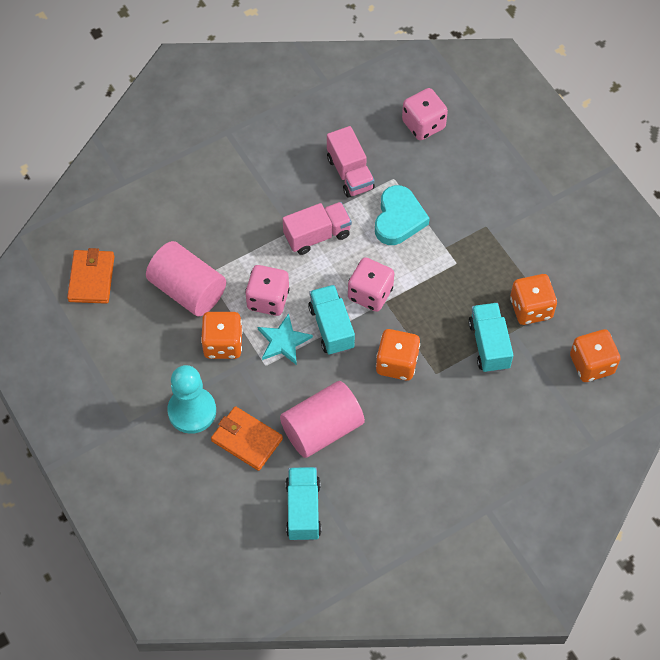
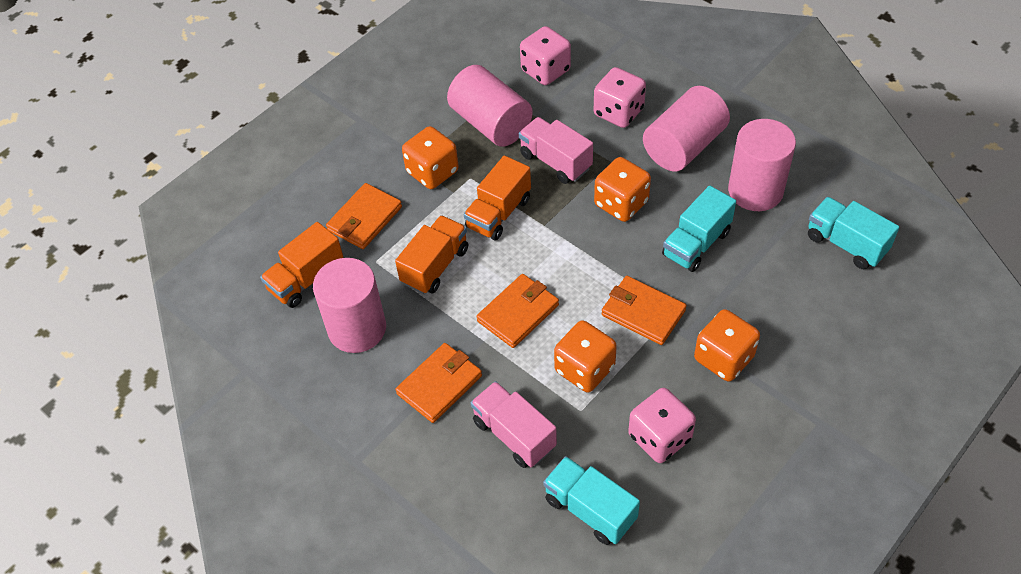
orange truck: none = 0 -> [260,222,344,308] [395,215,468,294] [464,156,531,240] = 3
orange wallet: [67,248,115,304] [211,406,283,471] = 2 -> [326,183,402,249] [395,343,482,423] [477,274,559,348] [601,276,687,345] = 4
pink cylinder: [146,241,226,317] [280,381,365,458] = 2 -> [313,258,386,353] [447,65,533,147] [643,86,730,172] [728,119,796,211] = 4
turquoise heart: [375,185,430,245] = 1 -> none = 0
turquoise pawn: [167,365,216,434] = 1 -> none = 0
turquoise star: [258,313,313,365] = 1 -> none = 0

